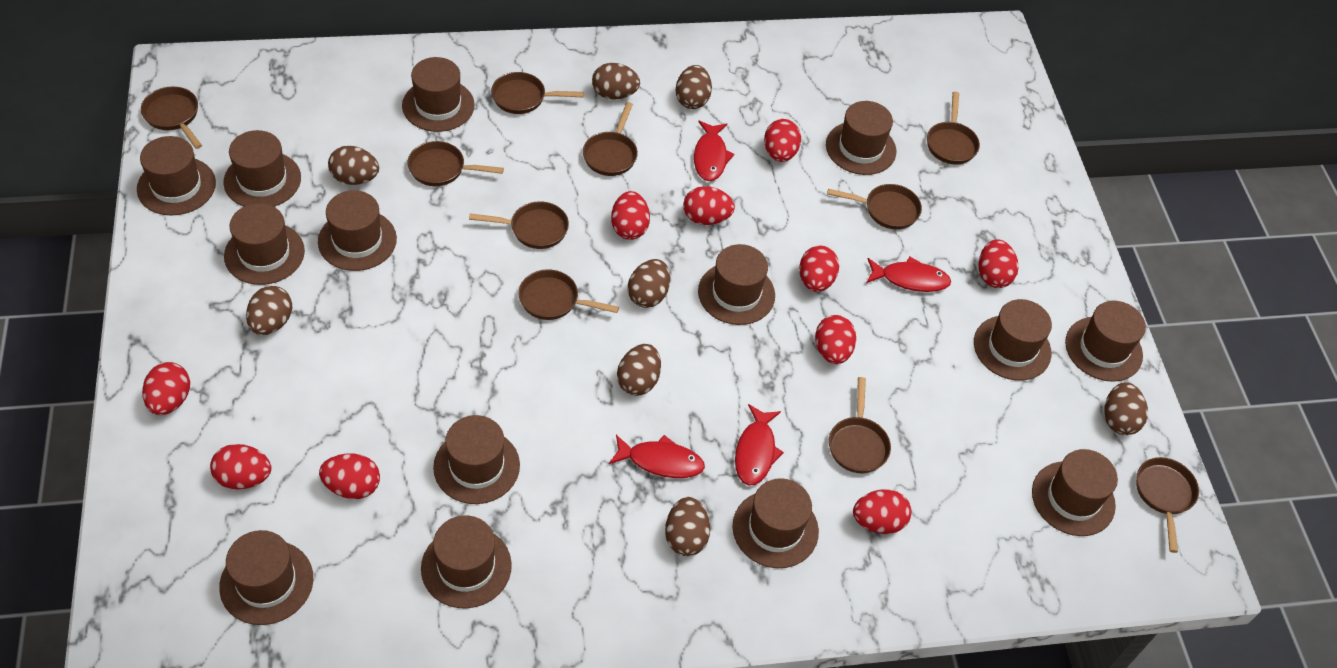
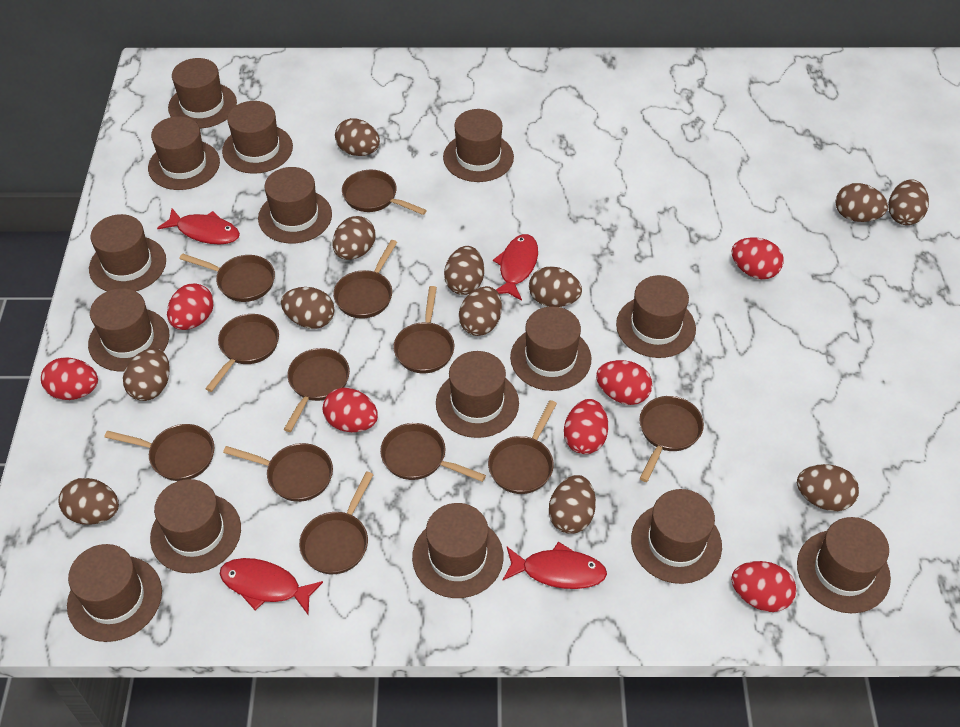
brown egg: [246,286,292,335] [328,146,379,185] [592,63,640,100] [617,344,661,396] [628,259,670,308] [665,497,710,556] [676,65,712,109] [1104,382,1148,435] = 8 -> [58,478,119,524] [123,348,170,401] [281,287,335,329] [332,216,376,260] [335,118,380,156] [444,246,484,295] [459,286,502,336] [529,266,582,307] [549,475,596,534] [797,464,859,511] [835,183,888,222] [888,179,929,225] = 12
brown hat: [137,136,216,216] [219,530,313,625] [223,130,301,207] [224,203,305,285] [318,190,397,271] [402,57,475,132] [421,515,512,608] [433,415,520,504] [698,244,775,325] [732,478,819,568] [826,101,896,175] [974,299,1052,381] [1032,449,1118,536] [1065,301,1146,382] = 14 -> [67,544,162,642] [88,288,169,372] [89,214,166,291] [148,116,220,190] [150,479,241,573] [168,58,237,128] [222,101,293,174] [258,167,332,243] [412,503,504,598] [436,351,519,438] [443,109,514,182] [510,306,591,391] [616,275,696,358] [631,489,722,584] [797,517,891,613] = 15
brown pan: [141,87,202,149] [408,141,504,186] [469,202,569,249] [491,72,584,114] [518,269,619,320] [583,102,638,176] [827,184,922,230] [829,377,891,473] [927,92,980,165] [1136,457,1199,553] = 10 -> [104,424,214,481] [179,253,275,302] [205,314,279,392] [223,443,333,502] [284,348,350,432] [299,471,374,574] [333,240,397,318] [342,170,427,215] [380,423,486,482] [393,286,454,373] [488,400,557,494] [639,396,704,482] = 12
red egg: [142,362,190,415] [210,444,271,489] [319,454,380,499] [611,191,650,240] [683,186,735,225] [764,119,801,162] [799,245,839,292] [815,315,856,364] [853,490,912,534] [978,239,1018,288] = 10 -> [41,357,98,400] [167,283,214,330] [323,388,378,432] [564,399,608,454] [596,360,652,405] [731,237,784,279] [731,561,796,612] = 7

